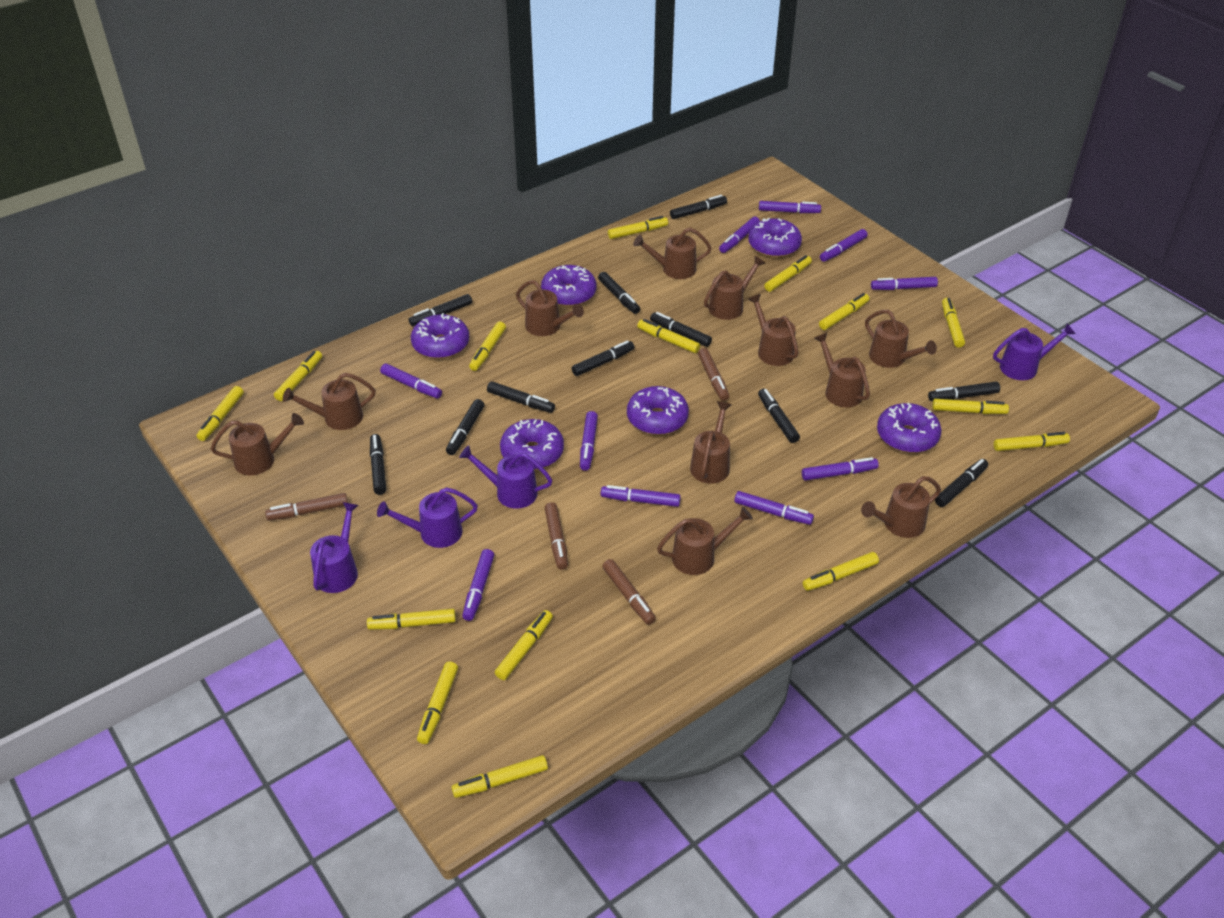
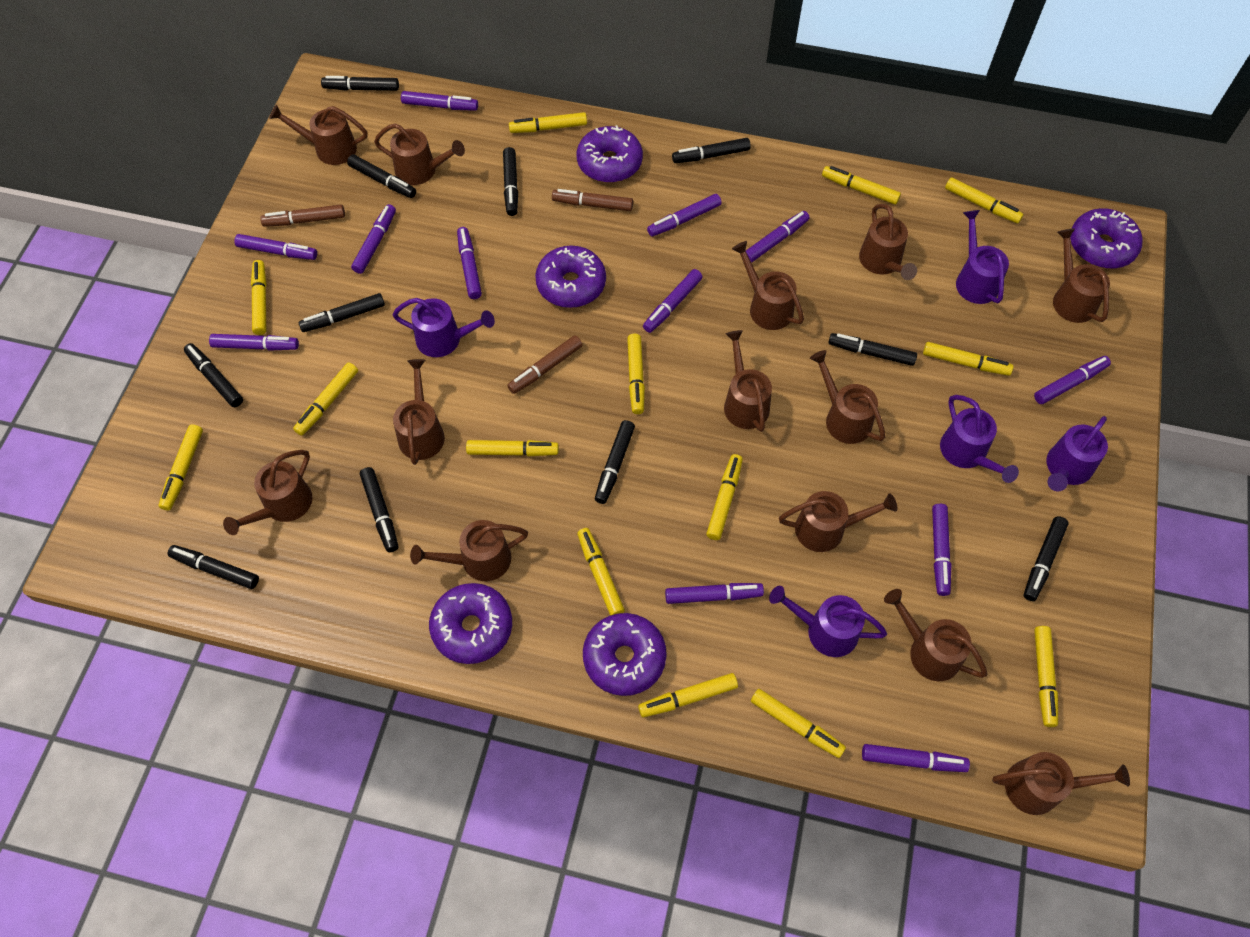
brown marker: [265,493,348,521] [545,502,568,570] [602,559,656,625] [698,348,729,401] = 4 -> [260,205,345,227] [507,335,582,394] [552,189,633,211] = 3
brown watering can: [211,413,304,475] [283,373,376,430] [516,280,584,336] [633,227,712,279] [657,507,753,575] [690,401,732,484] [704,256,765,320] [748,294,798,366] [814,333,870,407] [861,476,941,538] [865,310,937,368] = 11 -> [223,450,313,535] [269,105,367,165] [374,123,465,185] [393,359,445,465] [410,520,528,581] [724,330,772,432] [732,241,804,330] [779,491,897,552] [810,350,886,444] [859,204,917,280] [884,589,987,681] [992,752,1130,815] [1053,228,1110,323] = 13
purple donut: [411,313,469,359] [500,419,564,470] [541,265,596,307] [627,386,689,435] [748,218,802,258] [877,403,941,453] = 6 -> [429,583,512,664] [535,245,606,308] [577,125,643,183] [583,613,667,696] [1070,208,1142,269] = 5
purple marker: [380,363,442,398] [462,549,494,621] [580,411,598,471] [601,485,681,507] [719,216,760,253] [734,491,814,525] [759,201,821,213] [802,457,879,481] [820,229,868,262] [871,277,938,290] = 10 -> [209,334,299,351] [234,234,317,260] [351,204,396,274] [401,91,478,111] [457,227,482,299] [643,269,703,333] [647,194,722,237] [665,583,764,604] [746,211,809,263] [862,744,970,772] [932,504,951,596] [1034,356,1111,404] = 12
purple watering can: [310,502,358,593] [377,487,478,548] [459,445,552,509] [993,324,1075,380] = 4 -> [392,298,495,357] [769,586,887,657] [940,395,1019,483] [956,210,1009,304] [1046,416,1108,491] = 5
yellow marker: [196,386,244,441] [274,351,322,401] [367,609,456,630] [417,662,458,744] [451,755,548,798] [469,322,506,371] [495,610,553,680] [608,216,668,239] [637,319,700,353] [764,255,812,292] [803,552,879,591] [819,293,869,330] [932,399,1009,414] [942,298,965,347] [994,432,1070,451] = 15 -> [159,424,203,511] [251,260,267,335] [293,362,358,436] [466,440,559,457] [509,112,587,133] [577,528,625,615] [627,334,645,414] [638,673,738,717] [706,454,743,540] [751,689,846,758] [822,166,901,205] [923,342,1013,376] [945,177,1023,223] [1034,626,1058,727] = 14

